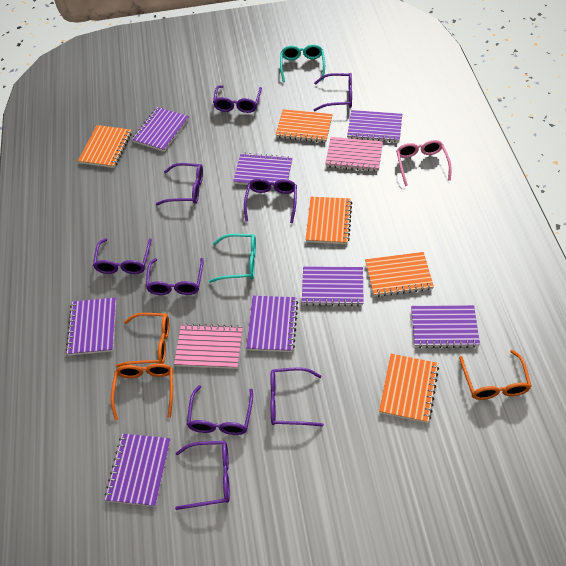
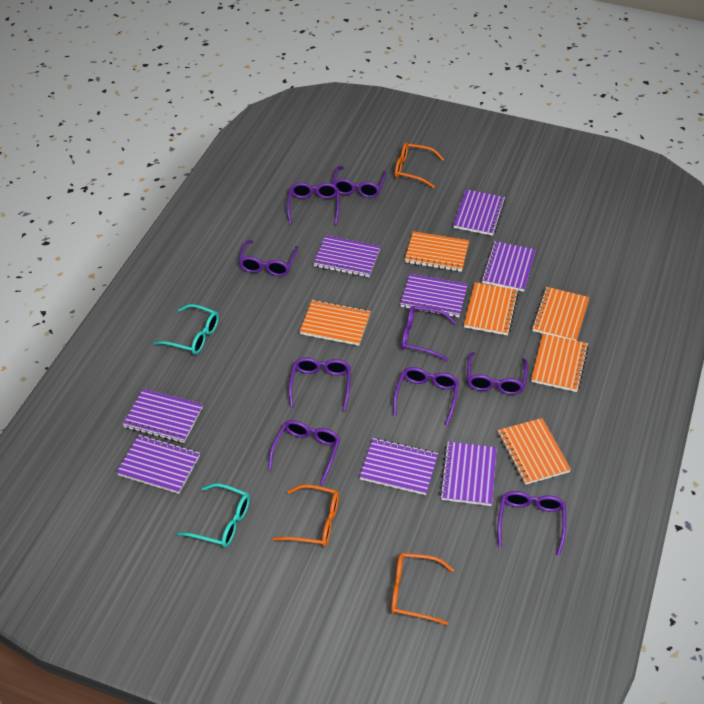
orange notebook: [78,125,132,168] [275,109,333,142] [305,197,352,244] [365,252,434,297] [379,354,439,423] = 5 -> [300,300,371,346] [405,231,469,272] [464,282,519,335] [498,418,571,485] [531,334,589,392] [532,287,589,341] = 6
pink glasses: [396,140,452,186] = 1 -> none = 0
pink notebook: [174,323,243,369] [325,137,383,172] = 2 -> none = 0

